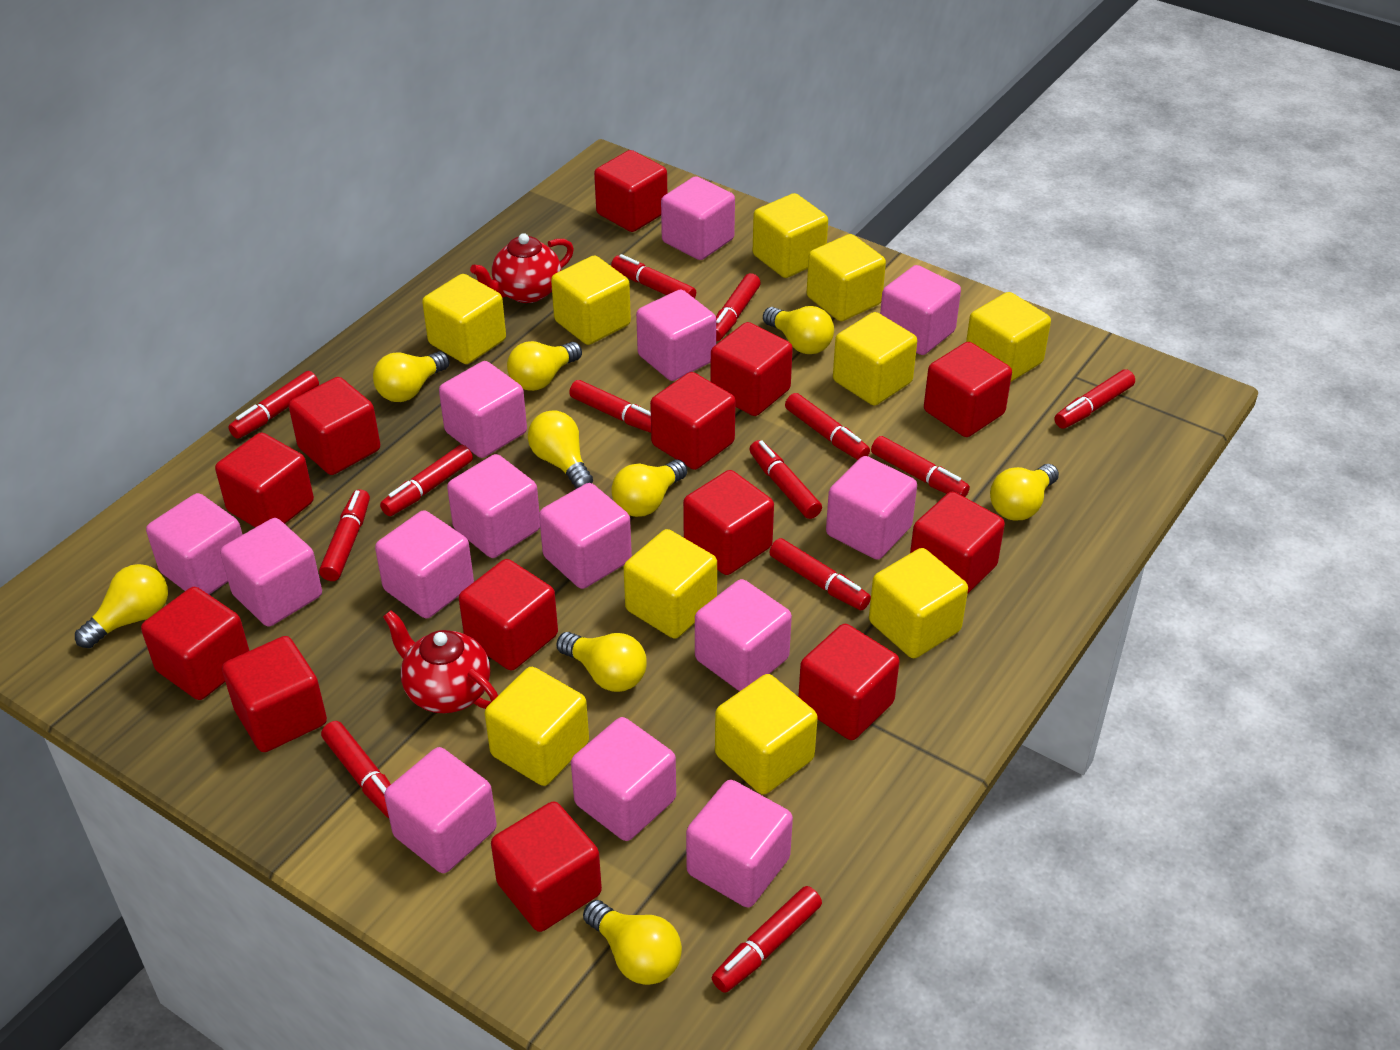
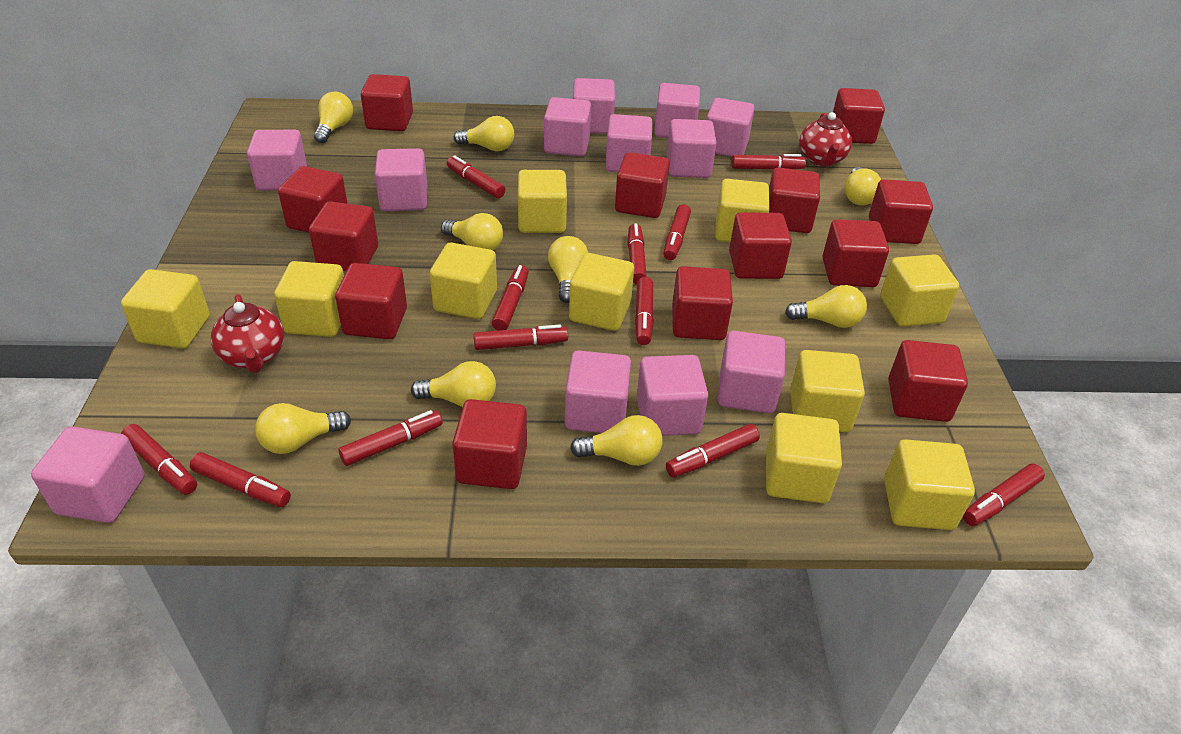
pink cube: [146,493,243,595] [220,518,322,627] [375,510,474,618] [384,747,497,873] [439,361,527,458] [447,454,540,558] [539,483,632,589] [571,717,676,841] [636,290,716,381] [661,176,735,260] [686,780,793,908] [695,579,792,691] [826,456,917,559] [880,265,961,355] = 14 -> [31,426,145,523] [247,130,307,191] [375,148,427,211] [544,97,591,156] [565,350,631,433] [573,78,615,134] [605,114,652,172] [637,355,708,436] [654,83,700,138] [667,119,717,178] [706,98,754,157] [718,331,785,413] = 12
red marker: [229,371,319,439] [319,489,370,581] [321,721,391,818] [380,445,473,516] [569,380,651,433] [611,254,696,298] [711,886,822,993] [716,273,761,341] [749,440,822,519] [769,538,871,610] [785,393,870,460] [871,436,970,497] [1055,369,1135,428] = 13 -> [121,424,197,495] [190,452,291,507] [338,410,443,466] [447,155,505,198] [474,325,568,350] [492,265,529,331] [627,223,647,284] [635,277,654,345] [663,204,691,260] [666,424,760,477] [731,154,806,169] [963,464,1045,526] = 12

